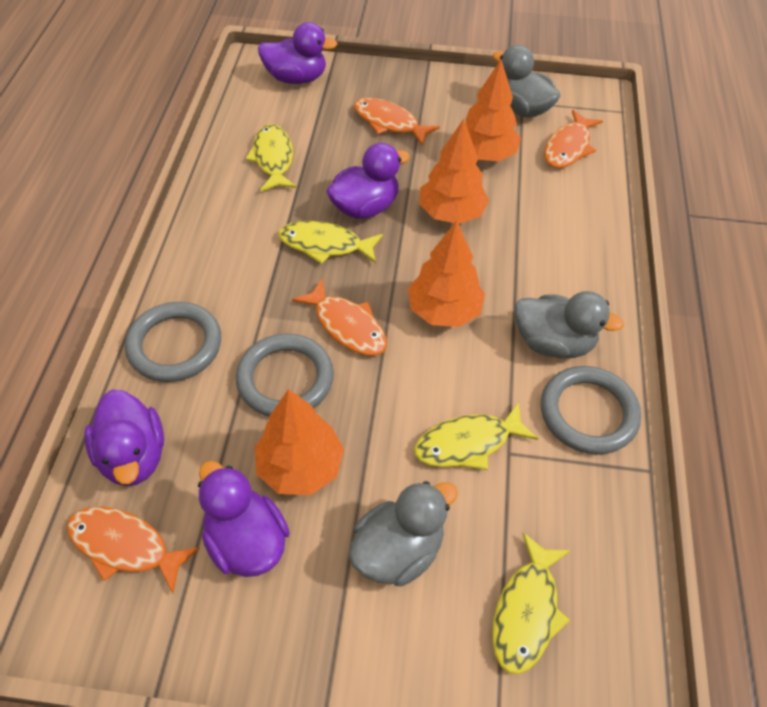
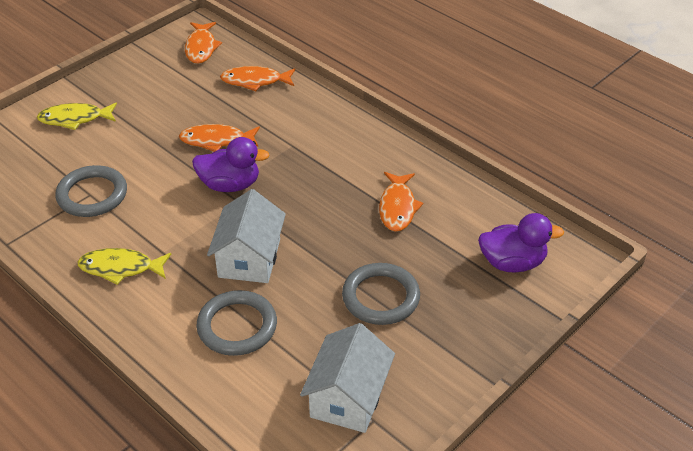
grey duck: [349,481,458,586] [493,45,561,118] [515,291,624,358] = 3 -> none = 0
orange tree: [255,389,344,495] [408,220,485,327] [419,119,489,224] [466,60,521,161] = 4 -> none = 0
purple duck: [84,389,164,486] [198,461,290,577] [258,22,337,84] [326,143,410,219] = 4 -> [192,137,270,192] [478,213,564,273] = 2
white house: none = 0 -> [207,189,286,283] [300,323,395,433] = 2
yellow fish: [245,124,296,192] [278,221,383,264] [414,402,538,470] [492,533,571,674] = 4 -> [37,102,117,130] [77,248,171,285] = 2

